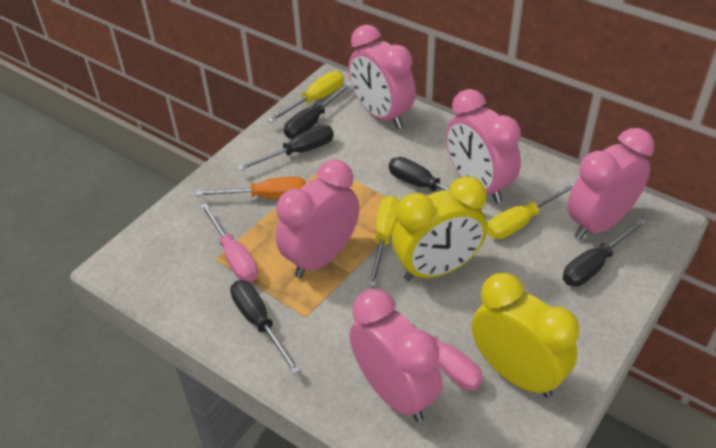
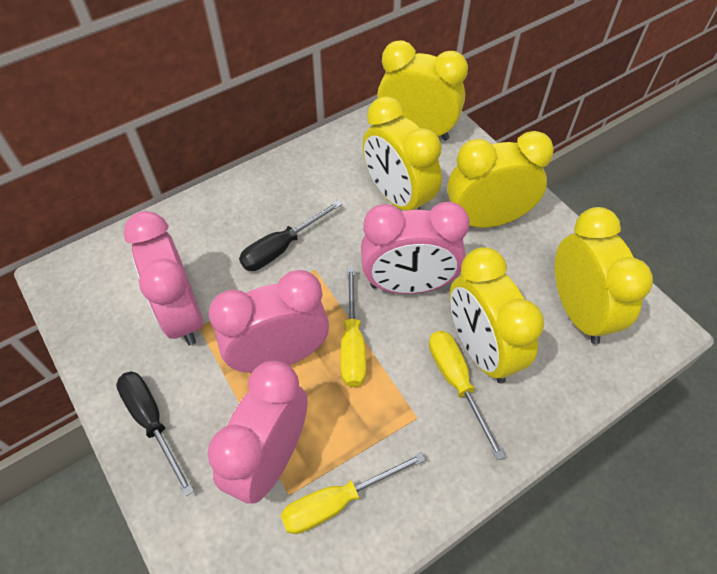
black screwdriver: [230,280,301,374] [237,125,334,171] [284,82,352,139] [389,157,486,210] [563,219,647,287] = 5 -> [116,371,194,496] [239,200,342,271] = 2
orange screwdriver: [196,177,306,199] = 1 -> none = 0
pink clock: [276,160,359,278] [349,25,416,129] [349,289,442,422] [446,89,521,203] [567,128,654,240] = 5 -> [123,211,203,345] [208,360,308,504] [209,270,329,373] [361,202,470,294] = 4
pink screwdriver: [200,203,258,282] [394,309,483,390] = 2 -> none = 0
yellow clock: [392,176,487,281] [472,273,580,398] = 2 -> [362,96,442,211] [377,40,468,141] [447,131,554,228] [450,247,544,384] [555,207,653,344] = 5

